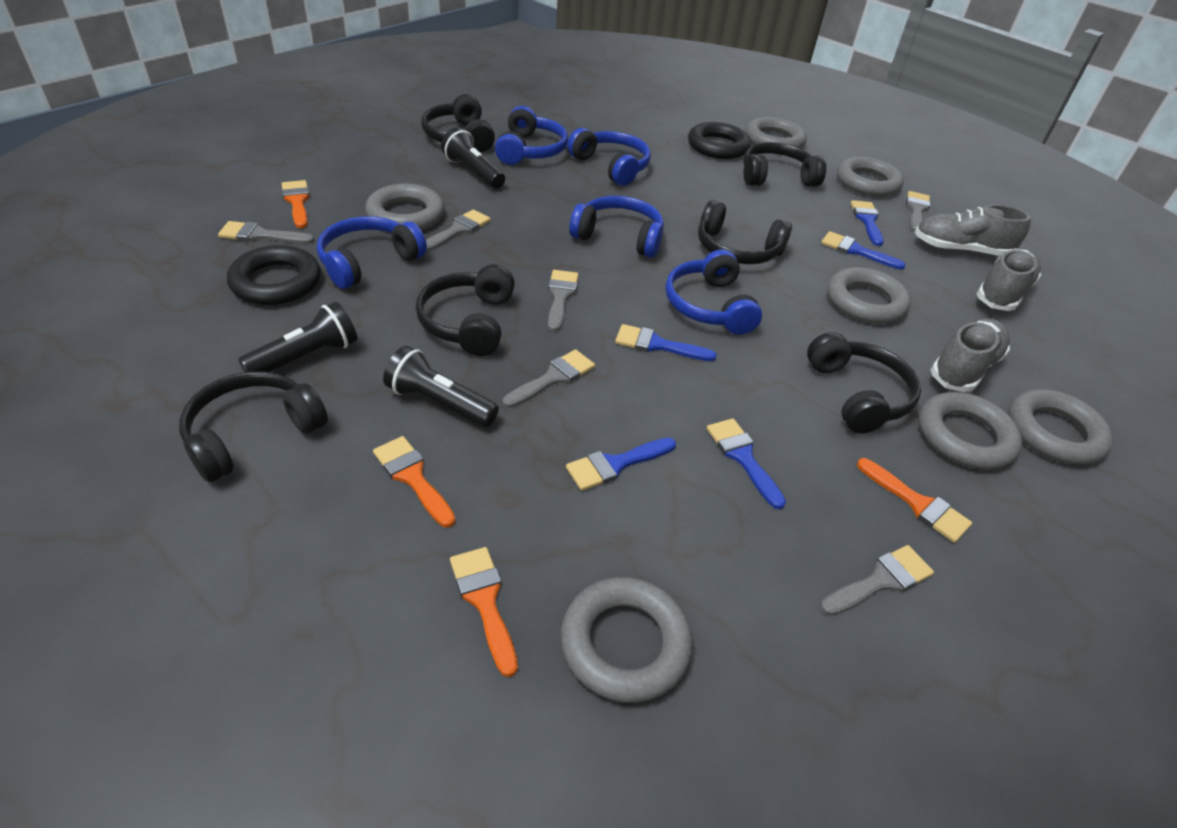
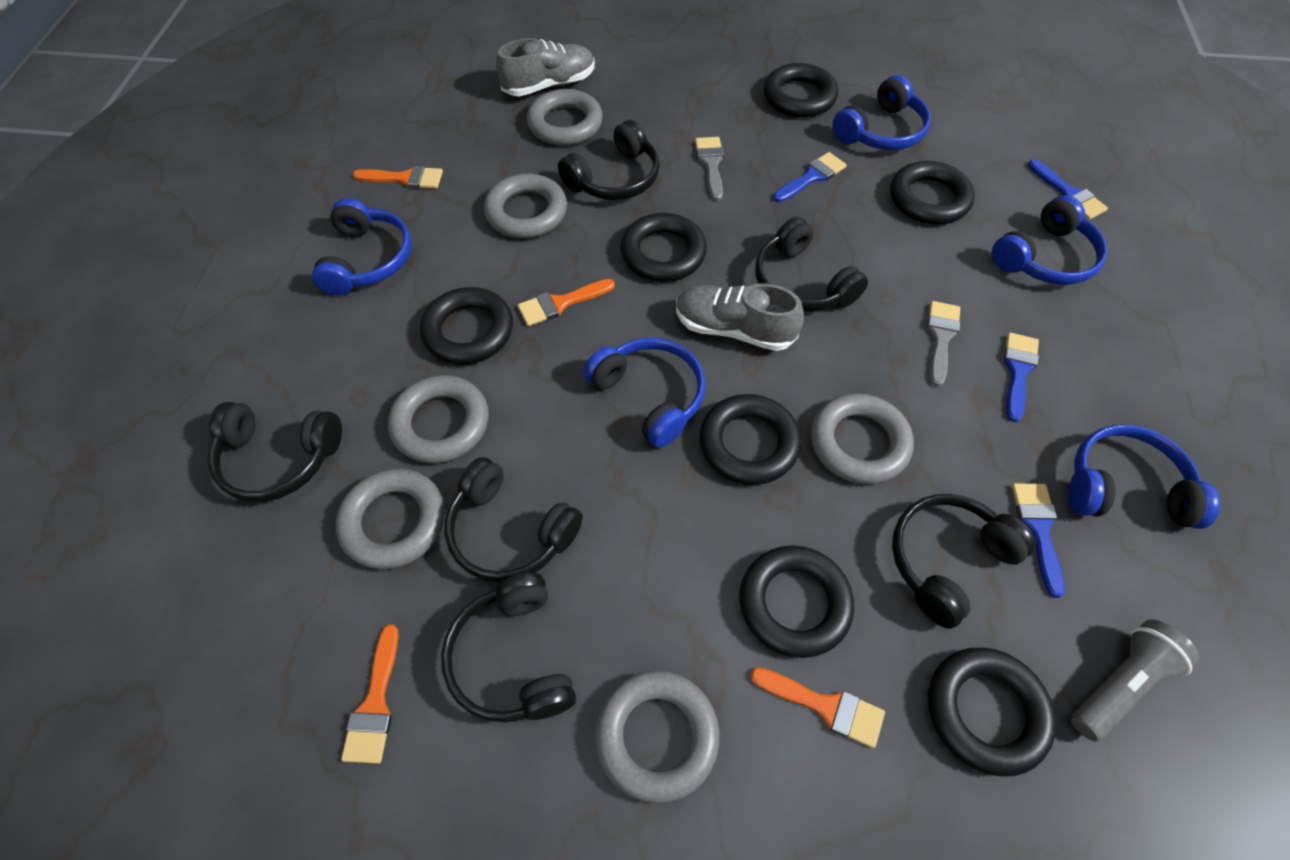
black flashlight: [238,302,357,372] [383,346,499,427] [441,127,505,189] = 3 -> none = 0
black ring: [227,245,321,305] [688,122,751,159] = 2 -> [420,287,513,364] [620,213,707,282] [699,394,801,485] [739,545,854,658] [764,63,838,117] [890,161,975,225] [928,648,1056,777] = 7
blue brush: [566,437,676,491] [615,324,717,361] [706,418,786,509] [821,231,906,270] [850,200,883,246] = 5 -> [773,152,847,202] [1004,332,1039,422] [1012,483,1065,598] [1028,159,1108,220] = 4
grey brush: [218,221,315,244] [426,209,491,252] [503,349,595,408] [548,270,579,332] [820,545,934,616] [906,191,930,232] = 6 -> [695,137,724,201] [927,301,960,387] = 2
grey flashlight: none = 0 -> [1071,620,1199,742] = 1
grey ring: [365,184,444,230] [561,577,693,703] [745,117,807,148] [827,267,911,324] [837,156,904,197] [919,392,1023,470] [1008,389,1114,465] = 7 -> [336,468,445,569] [388,375,489,464] [484,174,567,238] [527,89,603,146] [595,670,720,804] [811,393,914,484] = 6
grey shoe: [914,204,1031,256] [931,318,1010,392] [977,249,1041,311] = 3 -> [496,38,595,96] [676,284,804,351] = 2

